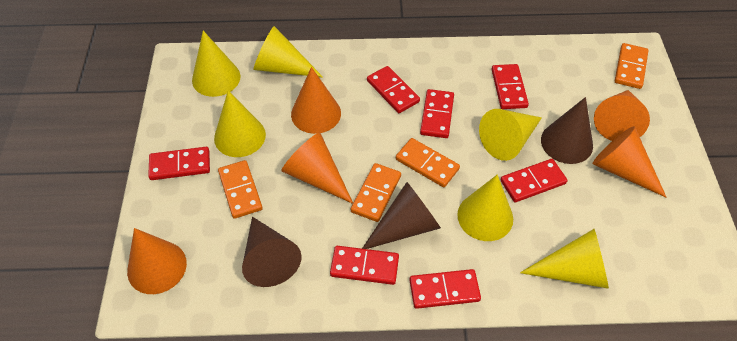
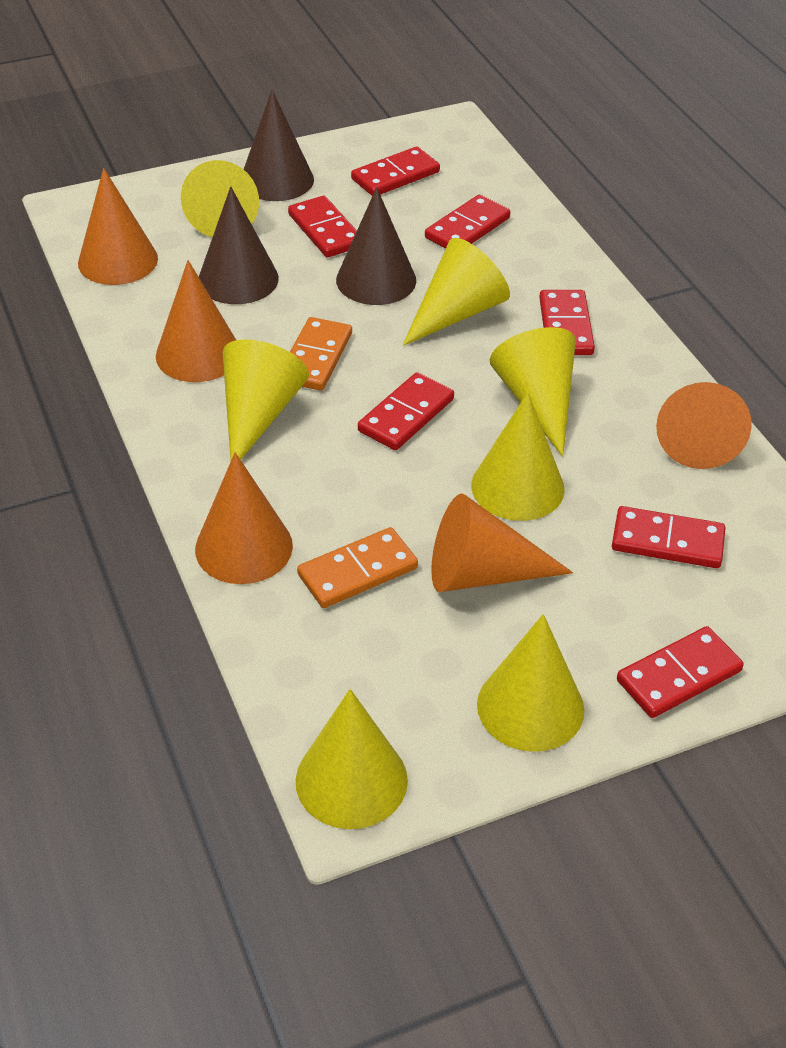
orange domino: [218,160,263,219] [351,163,401,222] [396,138,460,187] [615,43,649,89] = 4 -> [290,317,352,391] [297,527,418,608] = 2
yellow cone: [192,31,240,97] [214,91,266,157] [253,26,323,77] [457,175,513,241] [479,109,542,161] [520,229,609,289] = 6 -> [181,160,259,237] [223,339,309,460] [296,689,408,829] [402,238,510,346] [471,392,565,521] [477,614,584,752] [490,327,576,457] = 7

